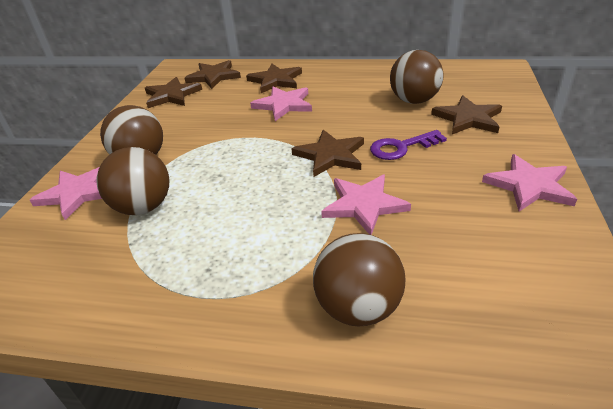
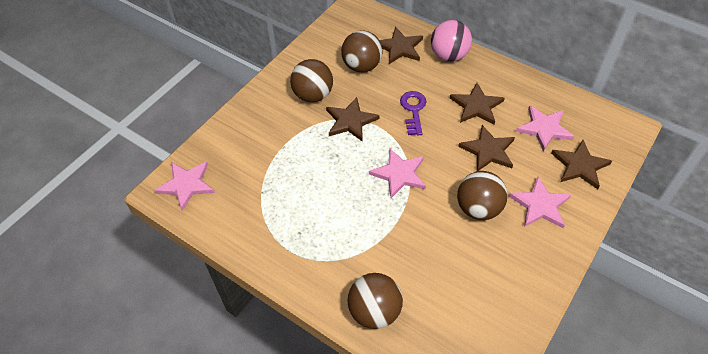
pink ball: none = 0 -> [431,20,472,62] = 1

